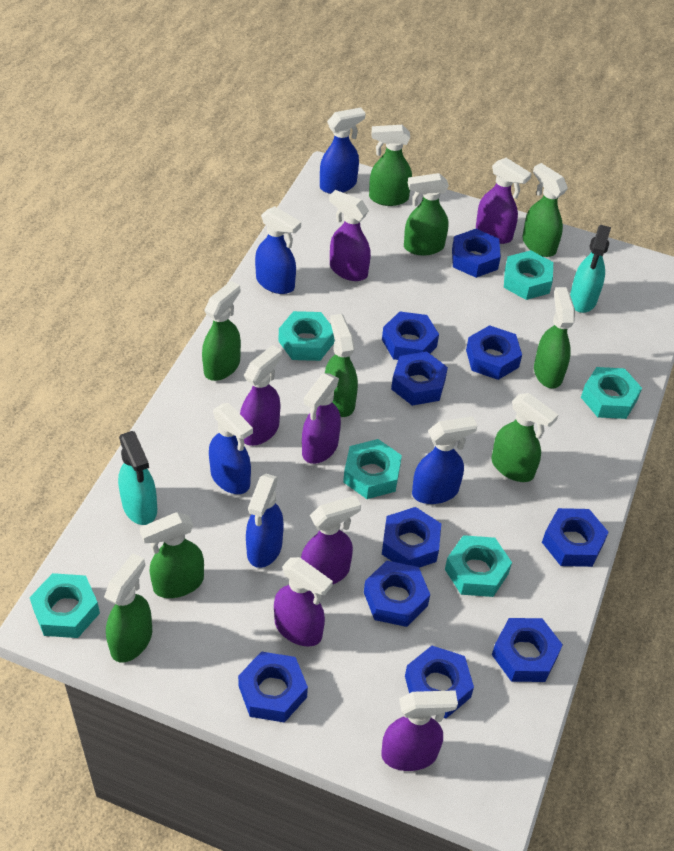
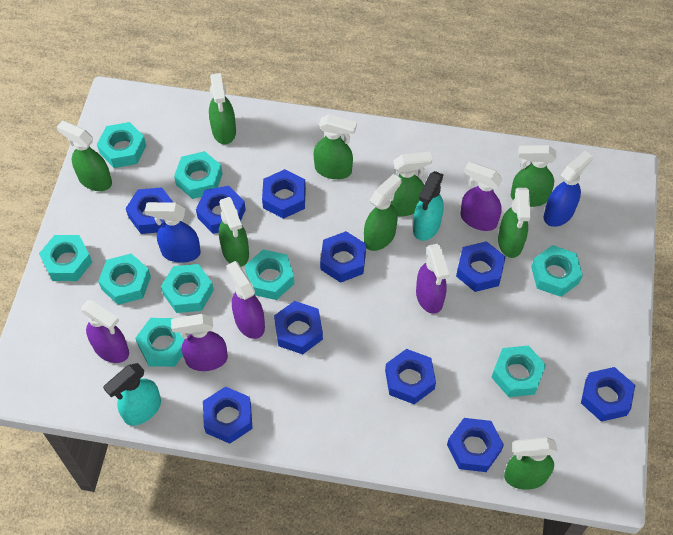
blue spray bottle: [209,403,253,494] [246,474,284,568] [255,206,301,294] [320,107,366,194] [412,416,477,504] = 5 -> [145,202,201,263] [544,151,593,227] = 2
purple spray bottle: [240,345,282,446] [274,557,333,647] [301,495,361,584] [302,373,341,464] [329,190,371,281] [381,690,458,771] [476,158,532,244] = 7 -> [81,300,129,363] [171,314,228,371] [226,261,265,339] [416,244,450,314] [461,162,503,231] = 5
turquoise nut: [30,573,100,638] [279,311,335,361] [343,439,402,499] [445,535,512,597] [504,250,553,300] [581,367,642,419] = 6 -> [39,235,92,281] [97,122,146,168] [98,253,151,305] [135,318,185,367] [161,264,214,313] [174,151,223,199] [245,249,294,300] [491,345,546,397] [531,245,583,297] = 9

